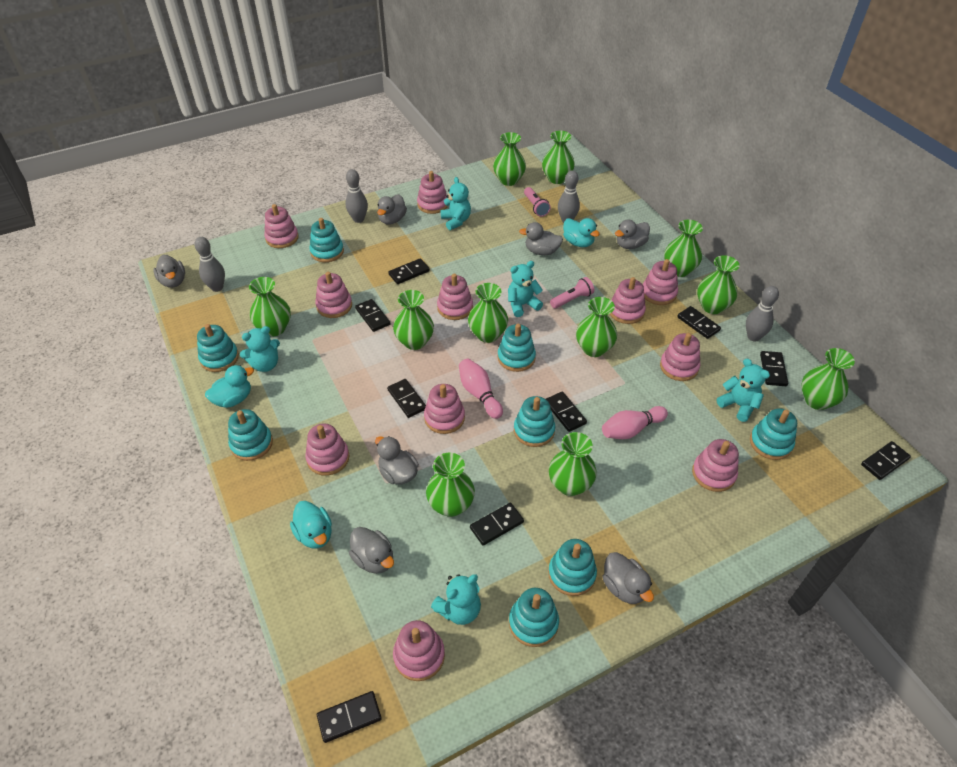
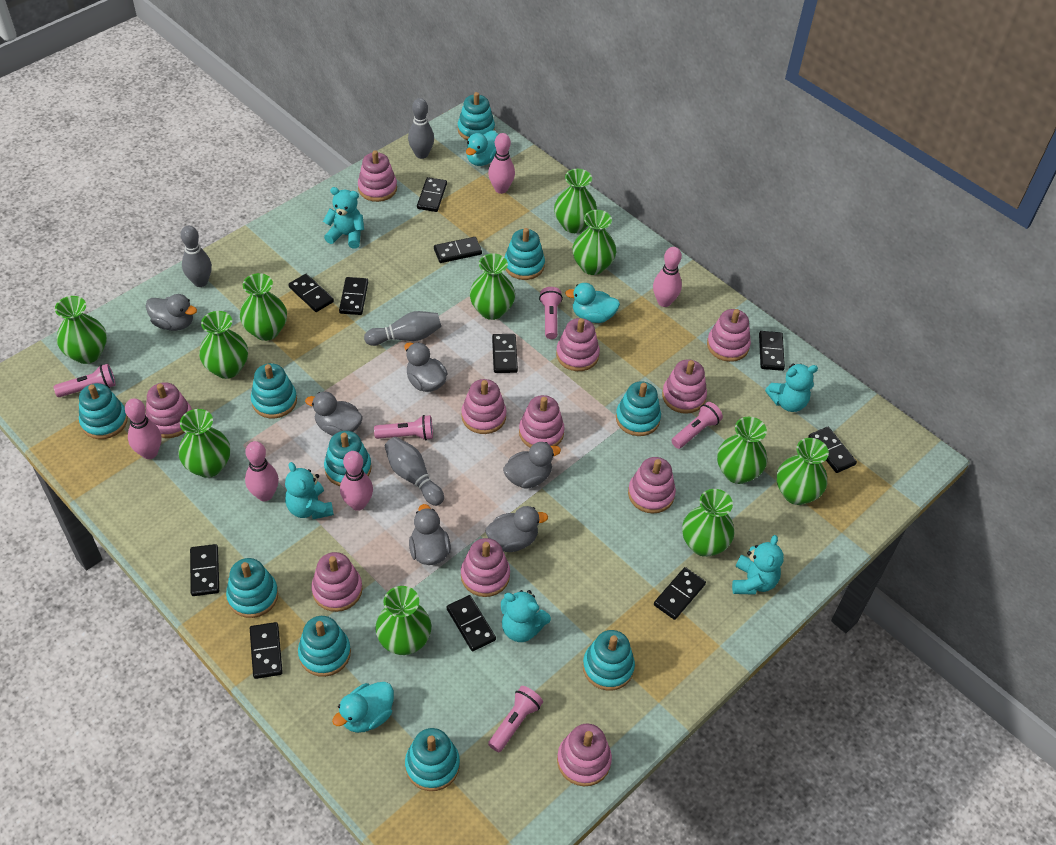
black domino: [317,691,382,743] [355,299,390,332] [387,379,426,418] [388,258,430,284] [470,503,524,546] [546,392,587,432] [677,306,721,339] [760,351,788,386] [861,441,911,480] = 9 -> [190,544,219,596] [250,622,283,679] [288,274,334,312] [339,277,368,315] [417,177,447,212] [434,237,482,263] [447,595,496,651] [492,334,518,373] [654,567,706,620] [759,331,785,371] [808,427,857,473] = 11
grey duck: [153,255,185,288] [349,527,394,574] [375,436,419,484] [377,194,407,225] [519,222,563,255] [602,552,654,604] [615,219,650,249] = 7 -> [146,294,197,331] [305,392,363,436] [404,342,448,392] [409,504,451,565] [486,506,548,552] [503,442,561,489] = 6
pink bowling pin: [459,359,503,419] [602,406,668,439] = 2 -> [125,398,162,459] [245,441,279,501] [340,451,373,511] [488,133,515,194] [653,247,682,307] = 5
pink flashlight: [524,187,551,217] [550,277,594,309] = 2 -> [54,364,116,397] [374,415,433,440] [488,686,543,752] [539,287,563,339] [671,402,723,449] = 5
turquoise stacking toy: [197,324,239,372] [228,409,273,461] [309,218,344,262] [497,324,536,372] [509,588,559,647] [514,396,555,447] [548,539,597,596] [750,409,797,460] = 8 -> [79,383,128,439] [226,558,278,618] [251,363,297,418] [298,616,351,677] [324,431,372,486] [405,728,460,791] [458,92,495,140] [505,228,545,280] [583,630,635,691] [616,381,661,436] = 10

